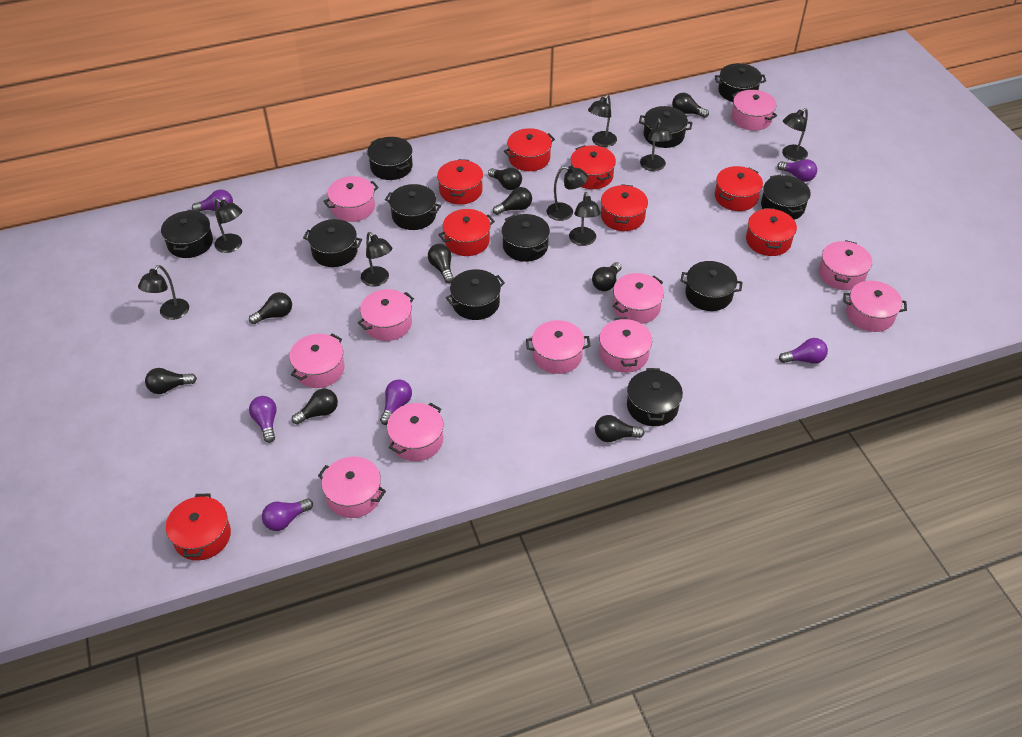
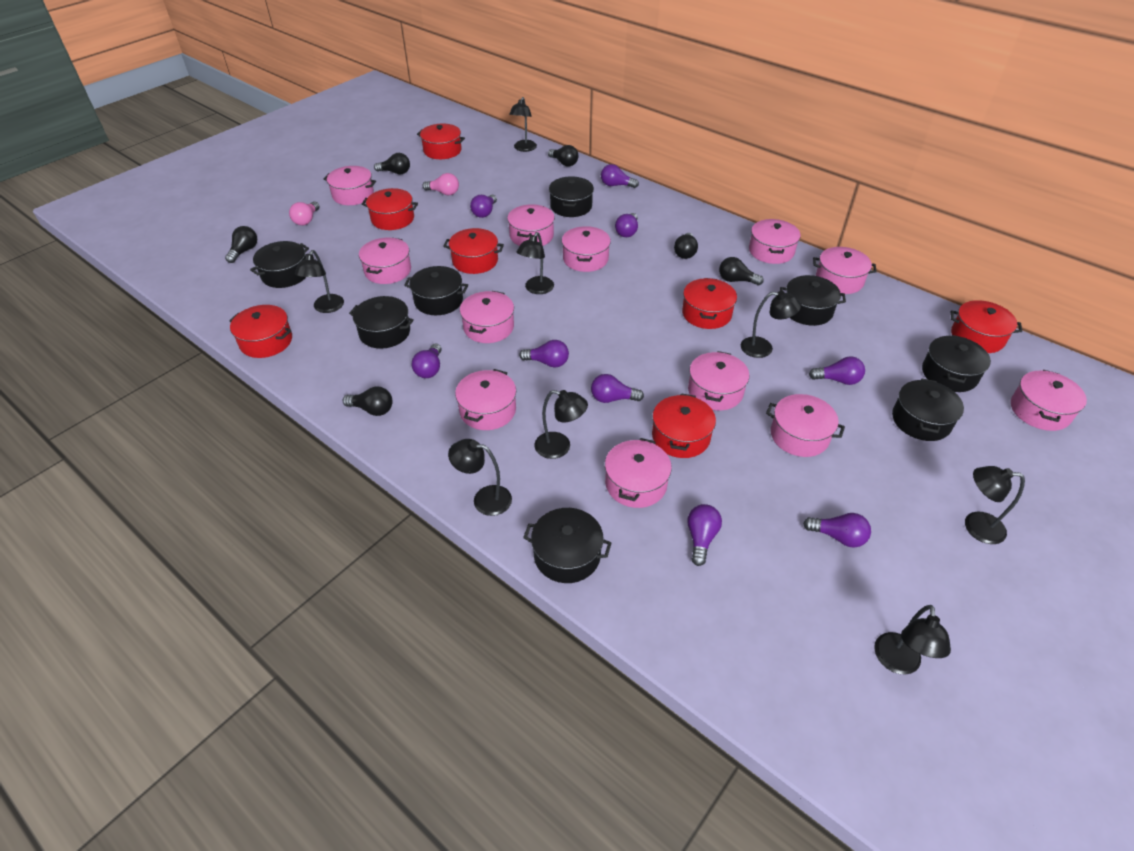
black light bulb: [145,368,197,394] [249,292,292,324] [292,389,338,425] [428,244,454,283] [488,168,522,190] [493,187,532,215] [592,262,621,291] [595,415,644,442] [672,93,709,118] = 9 -> [225,226,257,263] [343,386,393,416] [374,153,410,174] [548,145,578,166] [674,233,698,259] [719,257,764,285] = 6
black pot: [161,210,213,258] [303,219,362,267] [367,137,413,180] [385,184,441,230] [446,269,505,320] [502,214,550,262] [627,368,683,426] [639,106,692,148] [681,261,743,311] [715,63,766,102] [761,175,811,220] = 11 -> [250,241,309,288] [349,296,414,349] [404,266,468,315] [523,508,612,583] [549,177,594,217] [780,275,846,326] [892,378,964,441] [922,335,991,392] = 8
pink light bulb: none = 0 -> [289,201,320,225] [422,173,459,195] = 2
pink pot: [289,334,345,388] [318,457,386,518] [323,176,379,222] [358,289,414,341] [387,403,444,461] [526,320,590,374] [599,317,652,373] [613,273,664,324] [731,90,777,131] [819,240,872,290] [844,281,907,332] = 11 -> [323,166,376,205] [359,237,411,284] [455,369,516,430] [460,291,514,343] [507,204,555,246] [562,226,611,272] [605,438,672,508] [688,351,749,410] [749,219,800,264] [766,394,845,457] [813,247,877,294] [1011,370,1087,431] = 12
purple light bulb: [192,190,233,211] [249,396,277,443] [262,498,313,531] [380,379,412,425] [777,159,817,182] [779,338,828,364] = 6 -> [412,344,442,378] [470,195,497,218] [519,340,569,368] [591,374,644,403] [601,164,639,188] [615,213,638,237] [687,504,722,566] [803,513,871,548] [809,356,865,385] = 9
red pot: [166,493,231,561] [437,159,483,205] [438,209,495,256] [504,128,555,171] [570,145,616,189] [601,184,648,231] [715,166,763,211] [746,208,797,256] = 8 -> [229,305,292,358] [362,188,418,230] [417,124,465,159] [443,228,504,274] [652,393,716,458] [682,278,737,329] [950,300,1022,353] = 7

